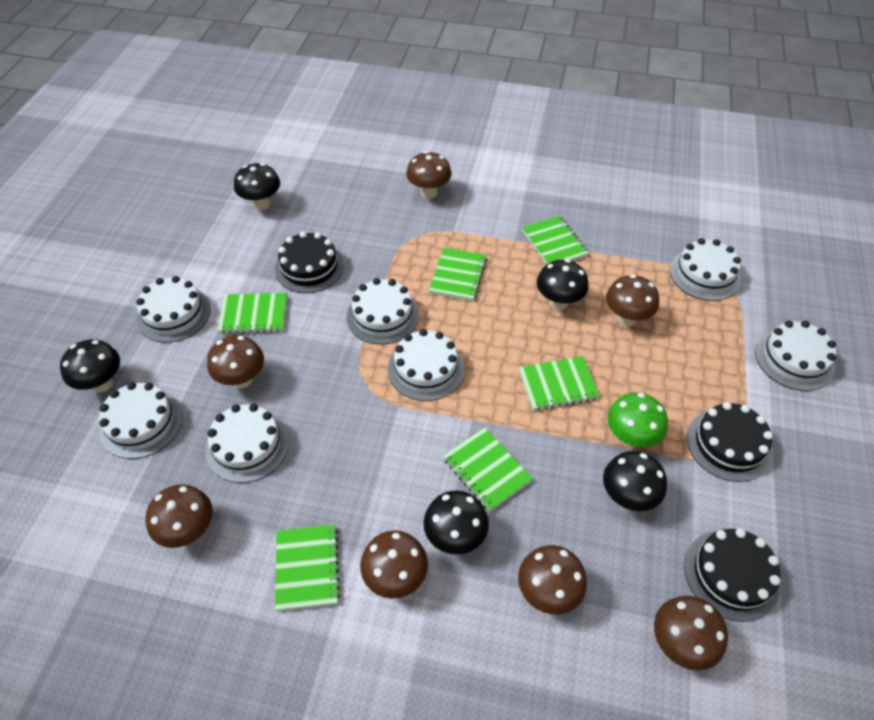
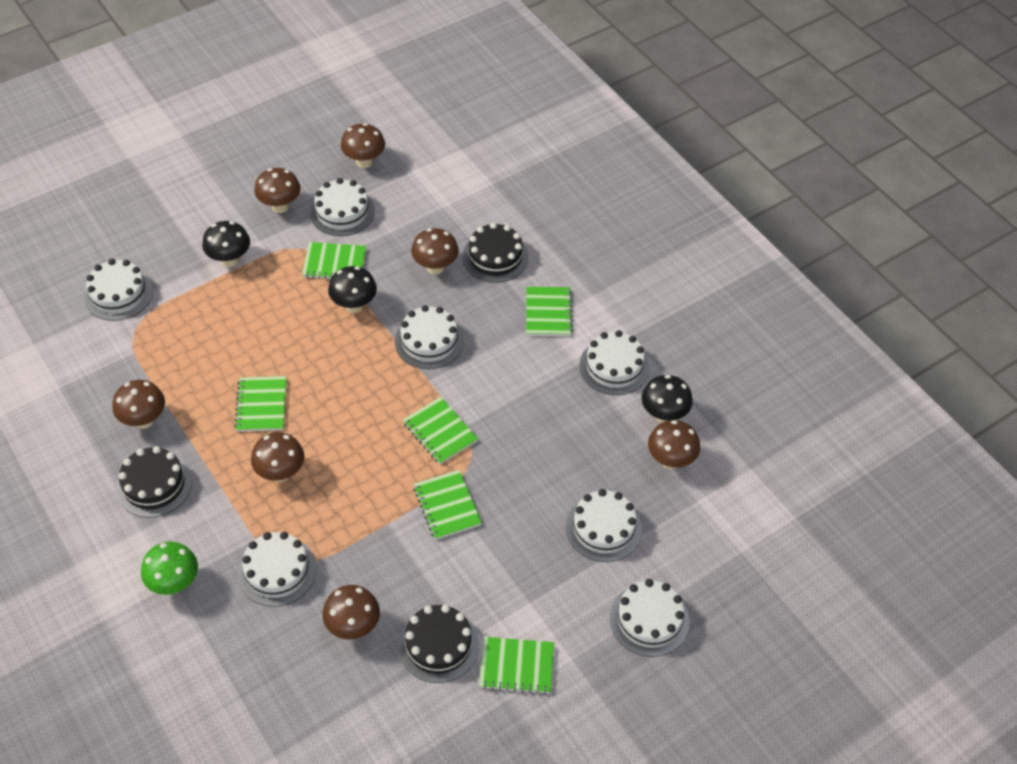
black mushroom: [60,340,120,393] [234,163,280,210] [423,490,489,555] [537,259,589,310] [603,451,667,511] = 5 -> [202,221,250,267] [328,266,377,313] [642,375,693,423] = 3

